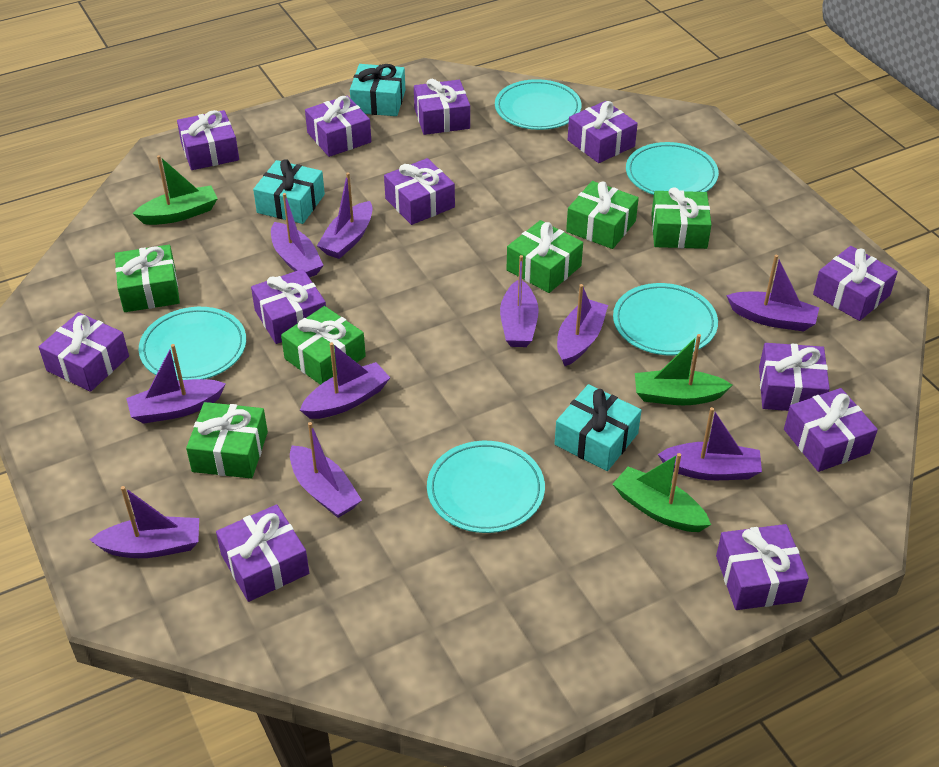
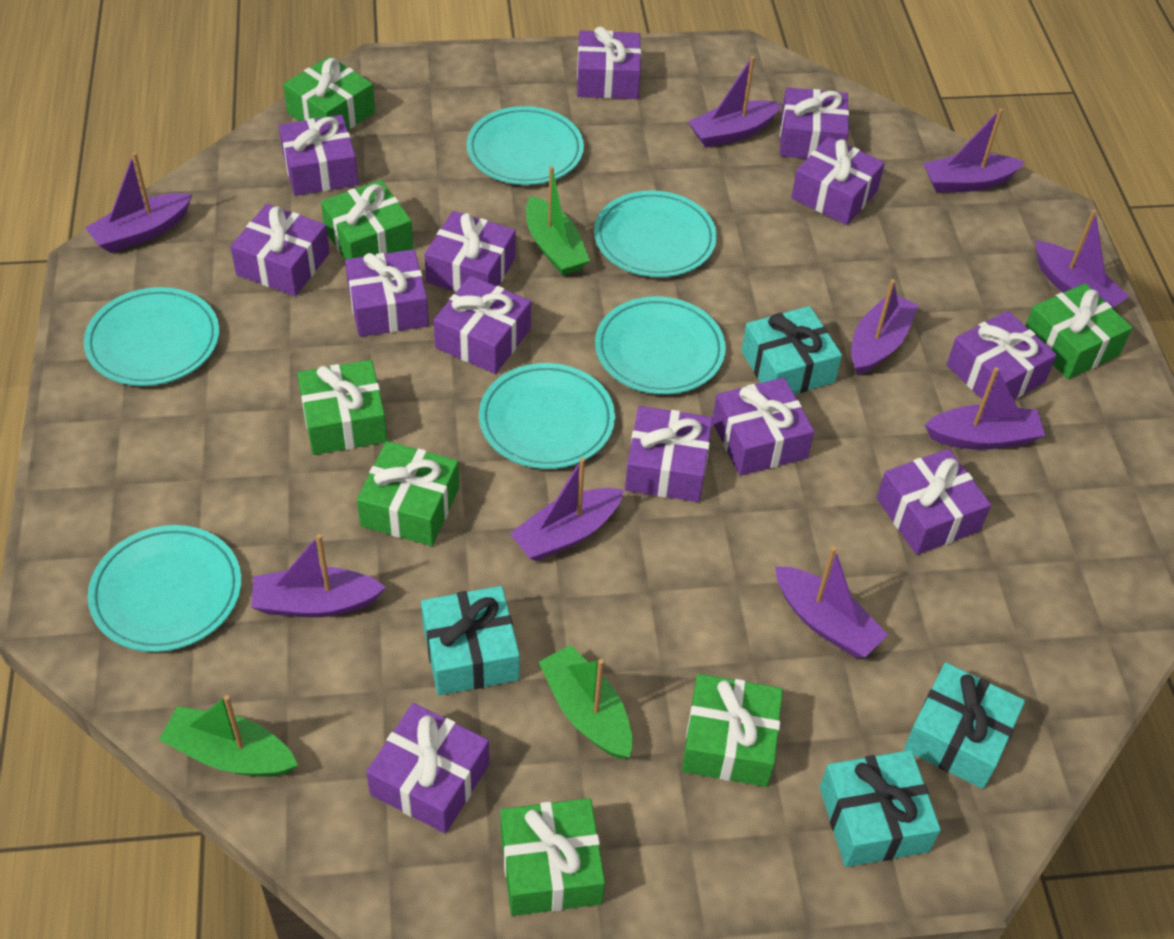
green gift: [115,245,180,312] [186,402,268,479] [281,306,366,385] [506,220,583,293] [566,181,639,249] [651,188,712,249] = 6 -> [283,56,375,130] [298,360,387,455] [321,180,413,260] [357,441,459,546] [500,798,605,916] [682,674,783,787] [1026,283,1132,379] = 7
purple boat: [90,486,199,558] [126,344,226,424] [271,193,324,278] [290,422,362,518] [300,342,390,419] [317,172,373,259] [500,255,539,347] [557,284,608,366] [658,407,762,480] [726,255,819,331] = 10 -> [85,152,192,253] [251,534,386,617] [510,458,624,561] [688,56,782,147] [775,546,888,658] [851,279,919,375] [923,108,1025,192] [925,367,1045,450] [1035,210,1129,308] = 9
purple gift: [39,312,129,392] [177,110,239,170] [216,504,309,602] [251,269,326,344] [305,95,371,157] [384,158,455,225] [414,79,470,135] [568,101,638,163] [716,524,809,610] [759,343,830,411] [784,388,878,472] [813,246,898,321] = 12 -> [230,204,330,296] [279,115,358,196] [345,250,429,337] [366,703,490,834] [424,211,516,292] [434,276,531,374] [577,27,641,99] [625,406,713,502] [712,378,814,476] [780,87,849,159] [791,137,885,225] [877,449,991,555] [946,311,1057,404] = 13
turquoise gift: [253,159,325,224] [350,64,405,116] [555,384,641,471] = 3 -> [421,586,520,695] [741,306,842,394] [820,750,941,867] [904,662,1025,789] = 4
turquoise plate: [139,307,246,381] [427,441,545,533] [495,79,582,130] [613,283,718,355] [626,142,719,195] = 5 -> [84,287,219,386] [87,525,241,652] [466,106,584,185] [479,363,615,469] [594,191,717,277] [595,296,726,395] = 6

